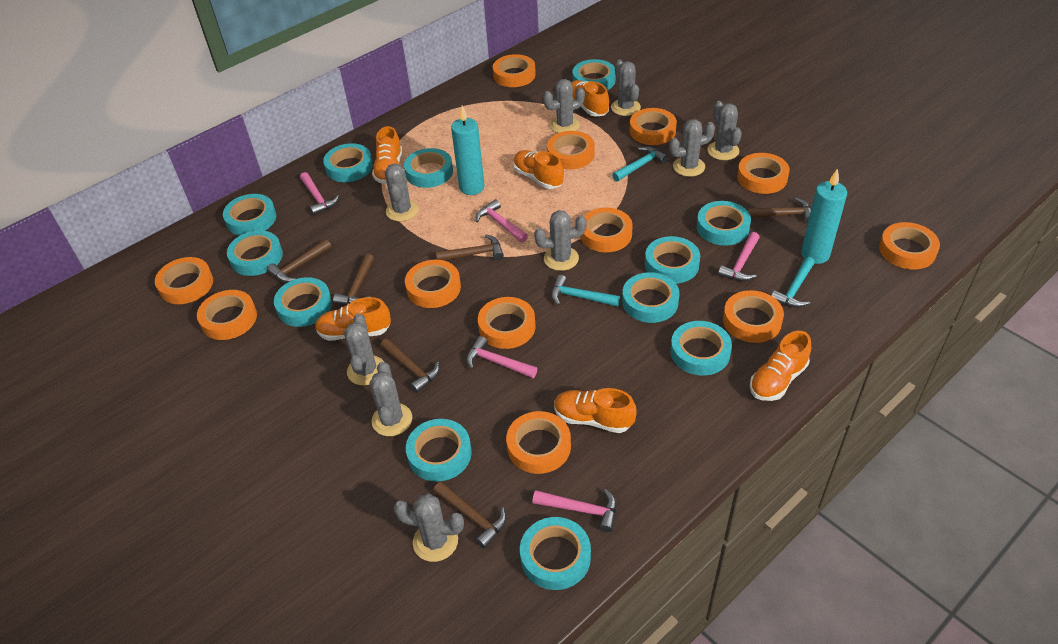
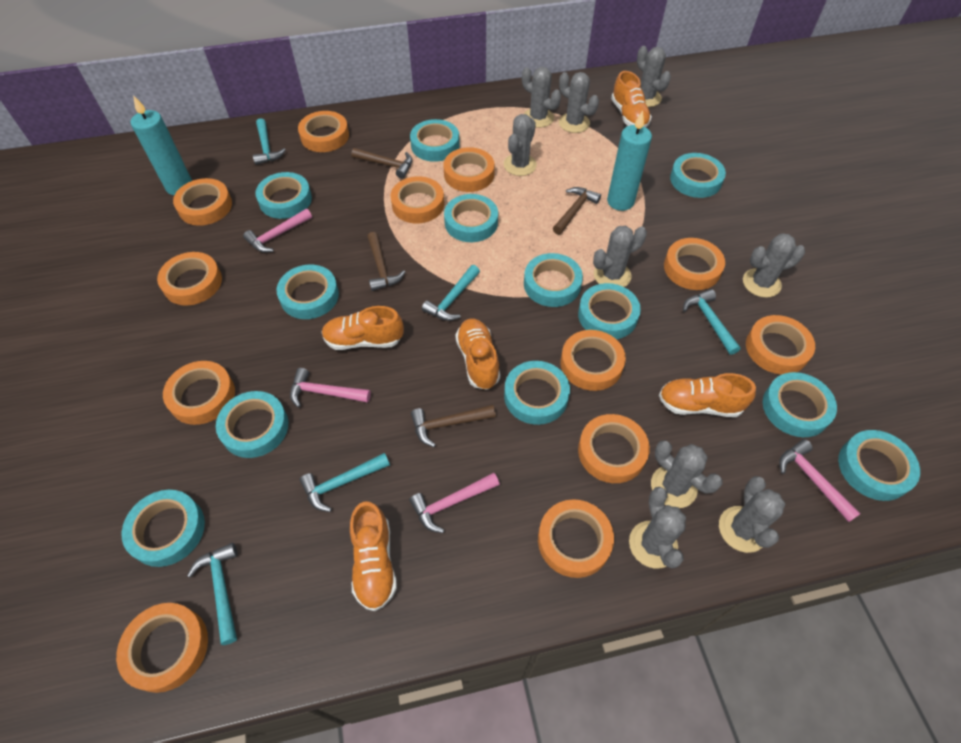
brown hammer: [267,239,331,283] [333,254,374,305] [380,339,440,393] [433,482,507,549] [436,235,504,261] [747,197,811,223] = 6 -> [351,148,412,179] [367,232,405,291] [411,405,496,447] [553,187,601,235] = 4
orange shoe: [315,297,391,341] [372,126,402,184] [513,150,564,189] [554,388,636,433] [571,80,609,117] [750,331,811,401] = 6 -> [322,306,404,350] [350,501,397,611] [455,319,500,390] [611,71,652,127] [659,373,756,417] = 5
pink hammer: [300,172,339,215] [466,336,537,378] [476,199,528,243] [532,489,617,532] [718,232,760,281] = 5 -> [243,209,312,253] [290,368,371,408] [409,473,500,533] [779,439,861,522] = 4
turquoise hammer: [551,275,620,307] [612,146,668,182] [771,257,815,308] = 3 -> [187,543,237,645] [253,118,286,165] [300,453,390,512] [422,265,480,321] [683,289,741,355] = 5

